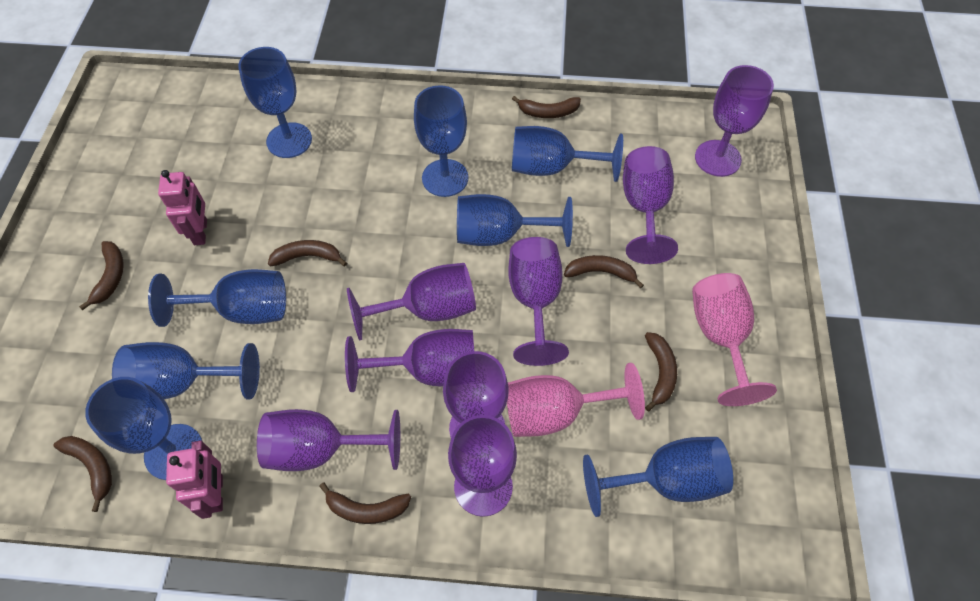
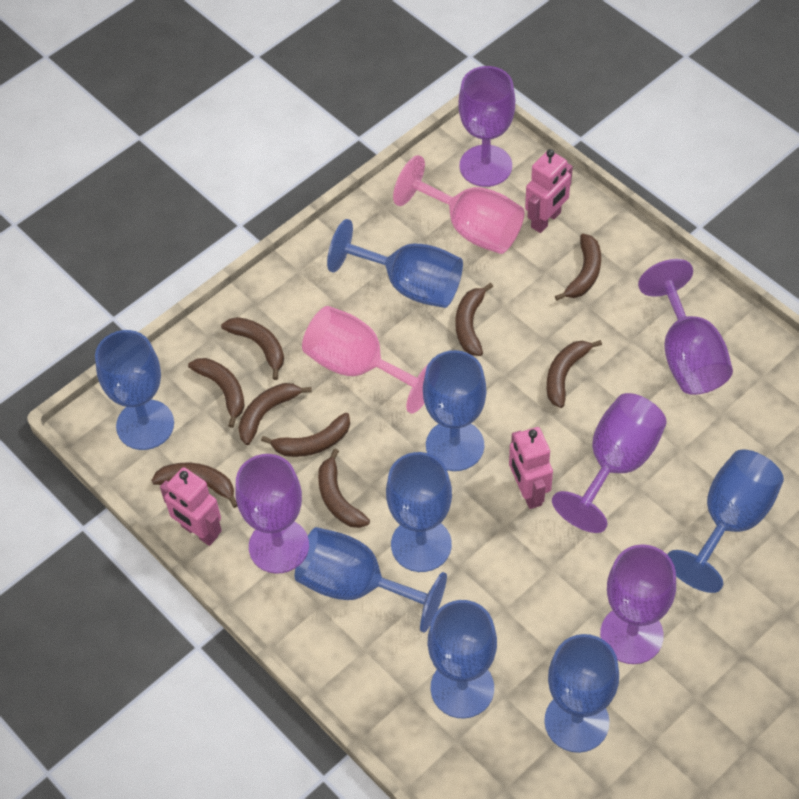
brown banana: [53,436,112,512] [79,241,124,310] [268,240,347,266] [319,482,411,524] [512,96,581,118] [564,255,644,288] [645,332,677,411] = 7 -> [151,463,238,508] [188,358,245,428] [221,317,284,380] [239,383,312,445] [261,413,350,457] [318,448,370,528] [455,283,493,356] [547,340,602,408] [555,234,601,301] = 9
pink robot: [158,170,207,245] [166,440,223,519] = 2 -> [160,467,222,546] [509,427,553,509] [525,149,573,233] = 3
purple goblet: [257,409,400,471] [345,329,474,392] [347,263,476,340] [443,351,509,437] [448,415,517,517] [508,237,569,366] [623,146,678,264] [695,65,774,177] = 8 -> [235,454,307,574] [458,66,515,187] [552,393,667,533] [600,544,676,664] [638,259,733,395] = 5

